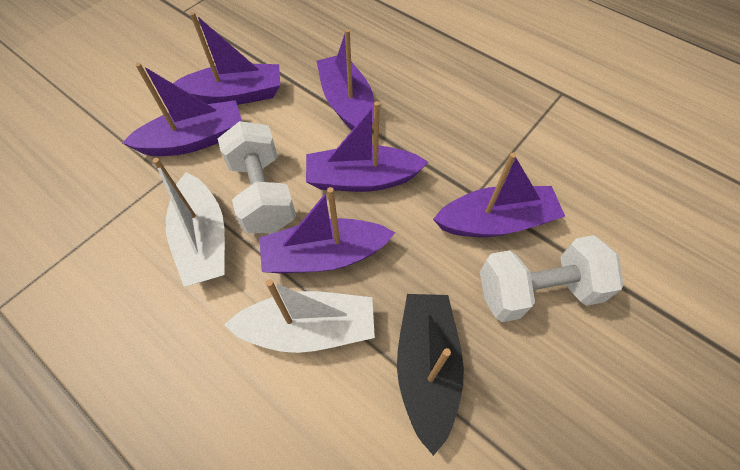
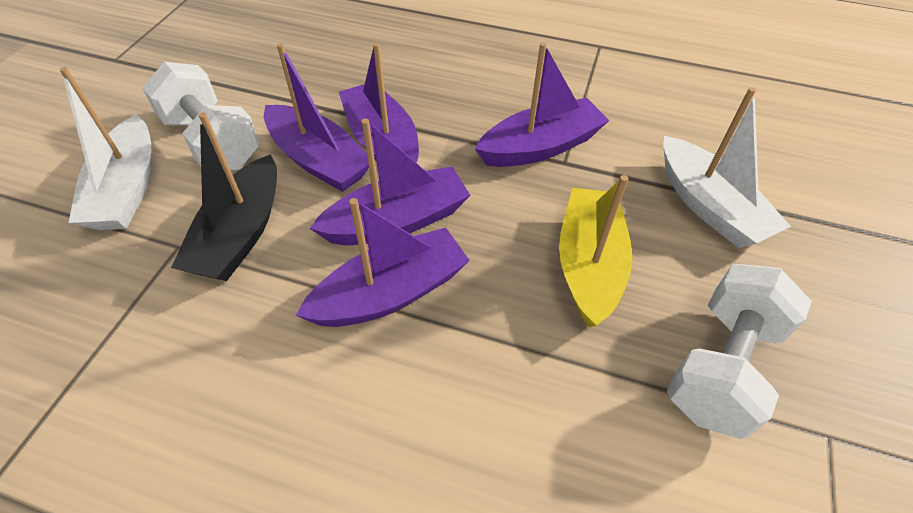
purple boat: [122,63,242,156] [173,12,280,105] [259,187,395,274] [306,101,428,192] [317,29,374,130] [433,153,565,237] = 6 -> [264,43,369,192] [296,198,470,327] [309,118,471,245] [339,42,419,163] [475,42,609,167] = 5
yellow boat: none = 0 -> [559,175,632,328] = 1

